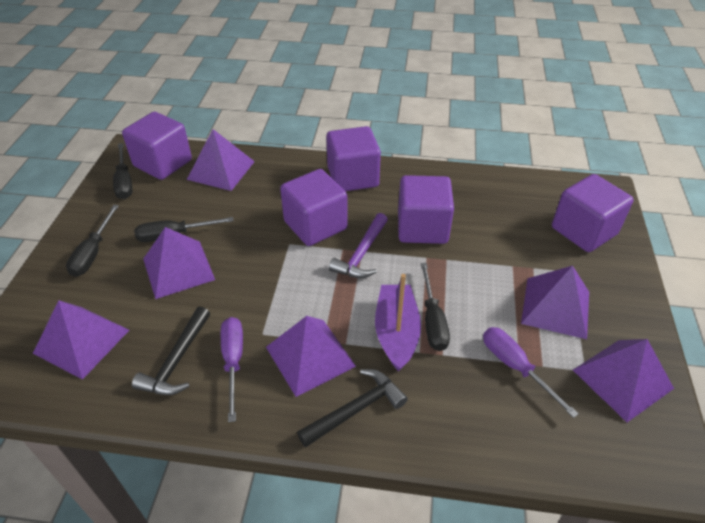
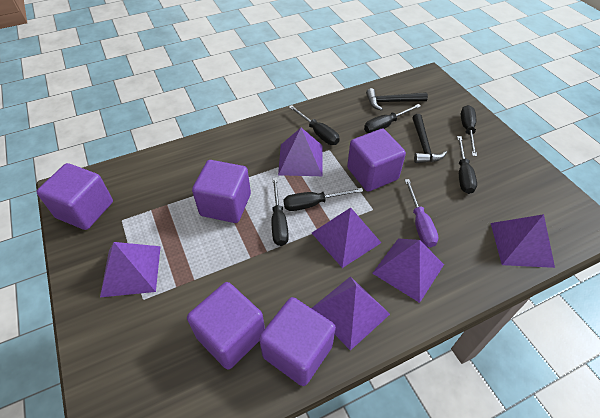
black screwdriver: [66,205,119,277] [113,143,132,199] [134,217,234,242] [421,263,450,351] = 4 -> [272,178,289,246] [283,188,363,211] [289,105,340,145] [364,104,421,133] [457,136,477,194] [461,105,477,156] = 6
purple boat: [375,274,421,371] = 1 -> none = 0
purple hammer: [329,213,388,278] = 1 -> none = 0
purple screwdriver: [221,317,243,422] [483,327,579,418] = 2 -> [405,179,439,247] = 1

